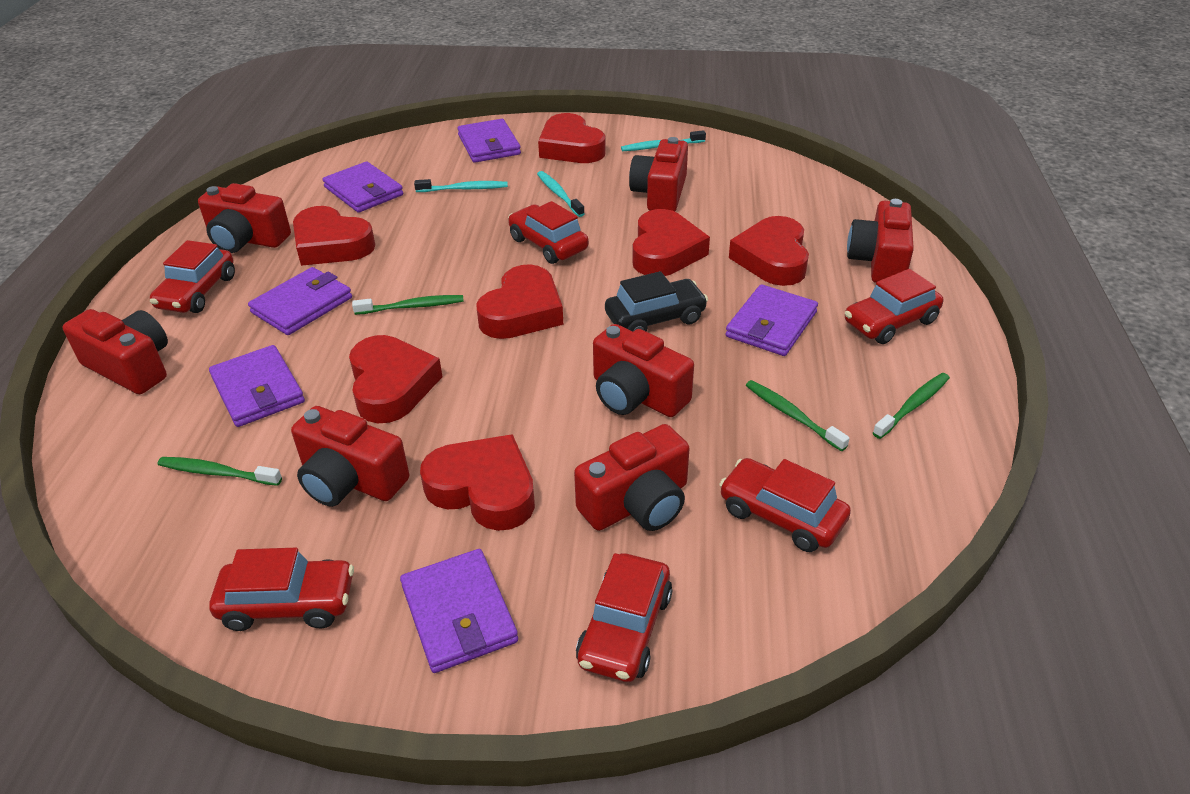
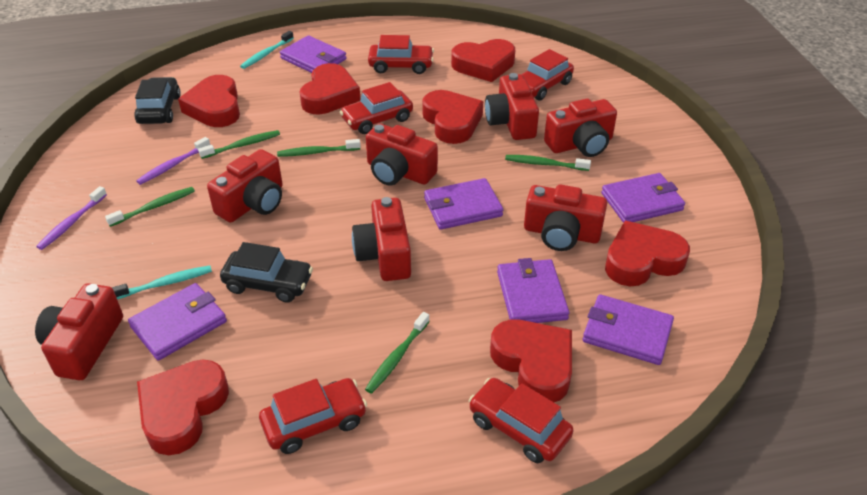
black car: [605,271,708,332] = 1 -> [134,77,181,124] [220,242,313,303] = 2
green toothbrush: [158,457,282,486] [352,295,464,315] [746,380,850,451] [873,373,950,439] = 4 -> [105,187,195,227] [198,130,280,159] [277,139,361,157] [365,312,430,394] [505,155,591,171] = 5
purple toothbrush: none = 0 -> [36,186,107,250] [136,137,210,185] = 2
red car: [150,240,235,313] [209,548,354,631] [508,201,589,264] [576,553,672,682] [719,458,851,552] [845,269,943,344] = 6 -> [259,378,367,454] [340,82,413,134] [368,35,434,74] [469,378,574,463] [521,49,574,101] = 5
turquoise toothbrush: [414,179,508,192] [537,171,585,217] [621,130,706,151] = 3 -> [111,266,212,299] [240,31,294,69] = 2

